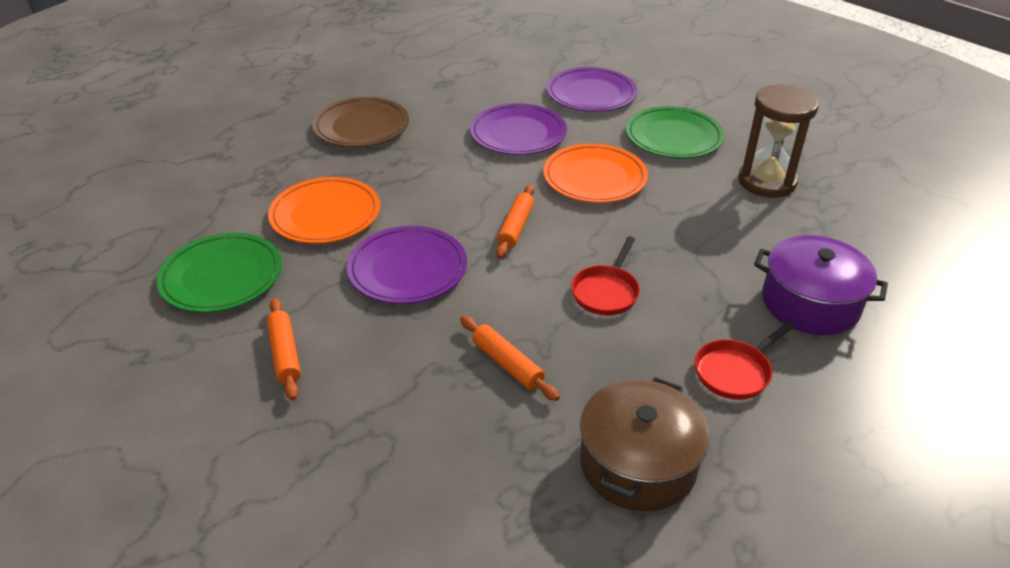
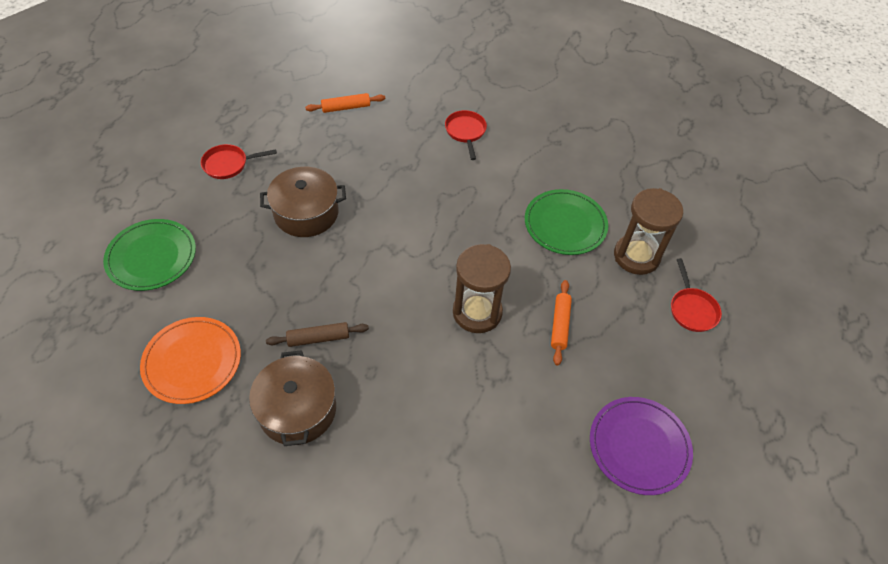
brown hourglass: [738,85,819,198] = 1 -> [453,244,511,333] [614,188,683,275] = 2
brown plate: [312,97,409,147] = 1 -> none = 0
brown pot: [580,377,709,511] = 1 -> [249,350,336,446] [260,167,346,237] = 2
brown rolling pin: none = 0 -> [266,322,369,347] = 1
orange plate: [268,177,380,244] [543,143,648,203] = 2 -> [140,317,241,404] = 1
orange rolling pin: [267,298,301,400] [460,316,560,401] [496,185,534,259] = 3 -> [305,93,385,113] [551,280,572,366] = 2
purple plate: [347,226,467,304] [470,103,567,155] [547,67,637,112] = 3 -> [590,397,693,495] = 1
purple pot: [754,235,888,335] = 1 -> none = 0
red pan: [571,236,640,315] [695,322,795,400] = 2 -> [201,144,277,179] [445,110,487,160] [671,258,722,332] = 3

